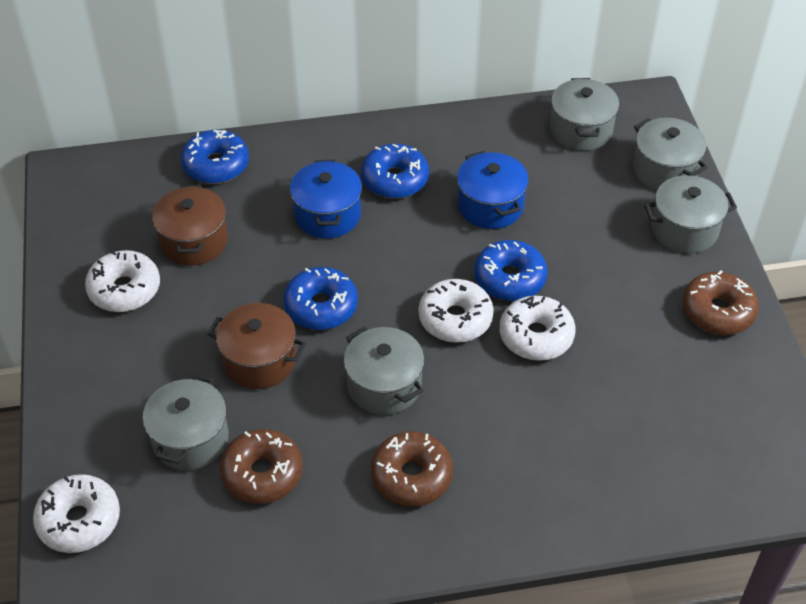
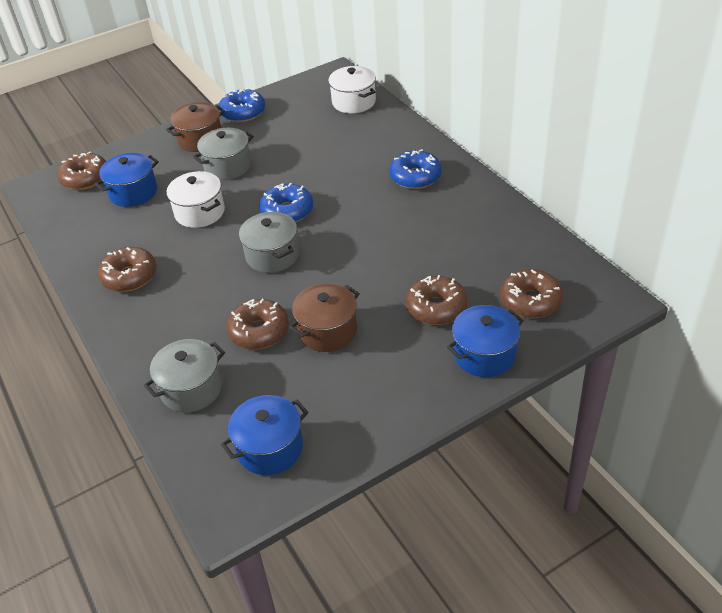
blue donut: [181,130,249,184] [283,267,358,330] [361,144,429,199] [474,240,548,301] = 4 -> [219,88,265,122] [259,183,313,223] [389,149,442,189] = 3
blue pot: [290,159,362,238] [457,151,529,229] = 2 -> [95,153,159,207] [221,395,308,475] [447,305,524,377] = 3
brown donut: [220,429,303,504] [371,431,453,507] [682,270,759,335] = 3 -> [57,151,106,190] [98,247,156,292] [226,299,289,349] [406,275,468,325] [500,269,563,318] = 5
grey pot: [143,375,229,470] [344,326,424,415] [550,78,619,151] [633,118,708,190] [644,175,737,253] = 5 -> [144,339,225,413] [193,128,254,180] [239,212,299,273] = 3
white donut: [33,474,120,553] [85,250,160,312] [418,279,494,343] [499,296,575,361] = 4 -> none = 0
white pot: none = 0 -> [166,171,225,228] [328,66,376,113] = 2

